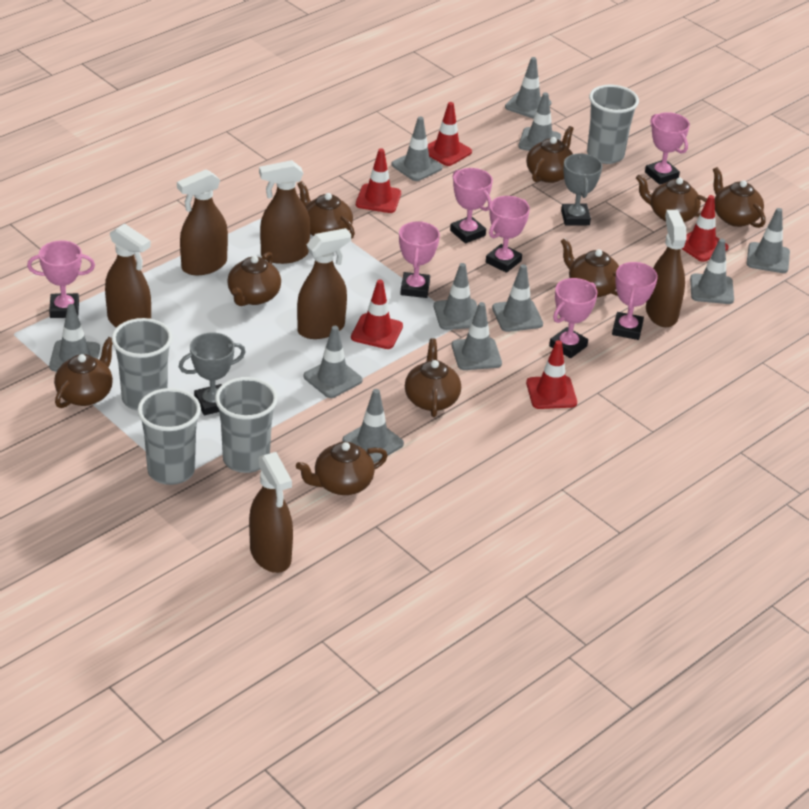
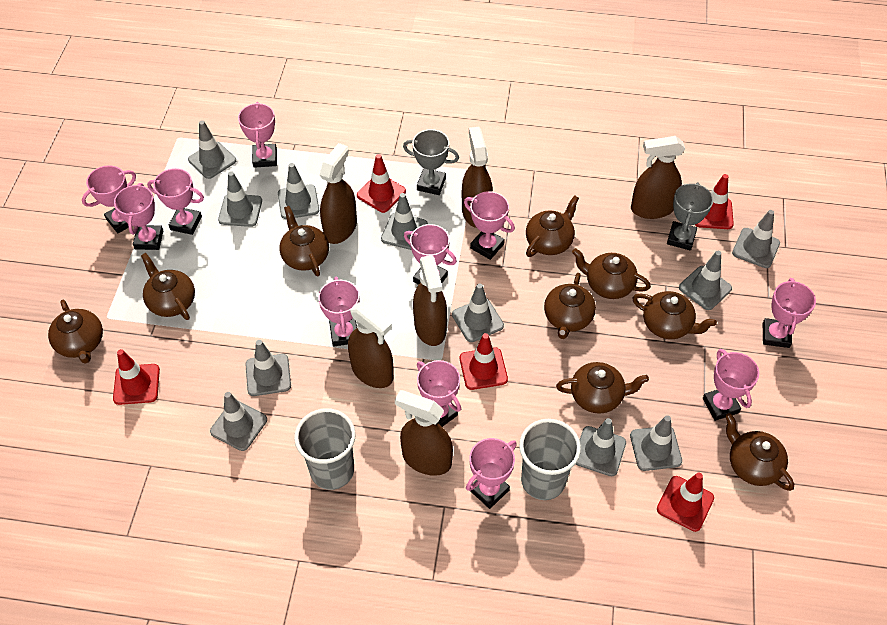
grey cup: [111,318,172,410] [137,388,201,485] [215,377,278,473] [587,85,639,164] = 4 -> [294,408,356,490] [519,419,581,500] = 2
pink trophy: [27,240,95,318] [399,221,440,298] [450,168,493,243] [486,196,530,273] [549,278,598,358] [612,262,658,340] [645,112,690,185] = 7 -> [82,165,136,233] [114,183,163,250] [147,168,204,235] [238,102,277,168] [318,276,360,347] [404,224,457,285] [417,360,461,427] [464,191,515,260] [466,438,517,509] [703,349,759,421] [763,278,816,348] = 11

